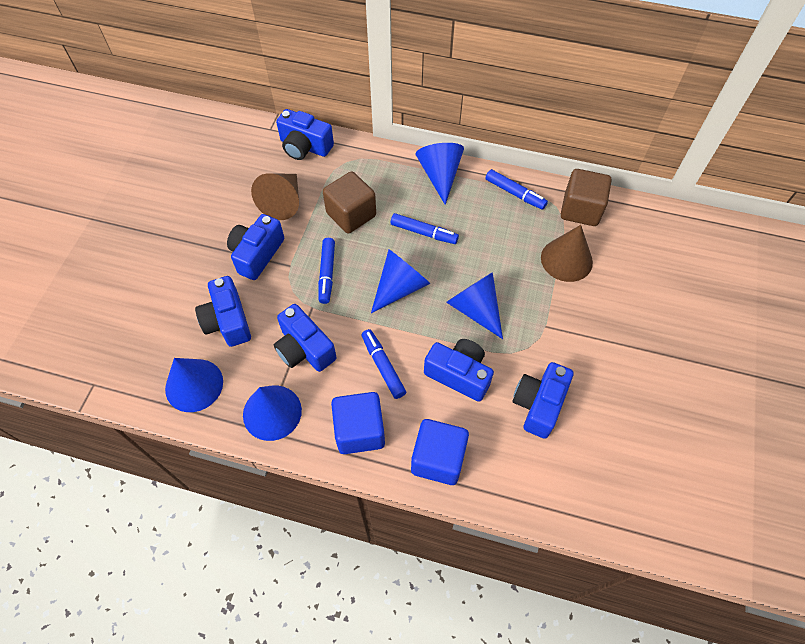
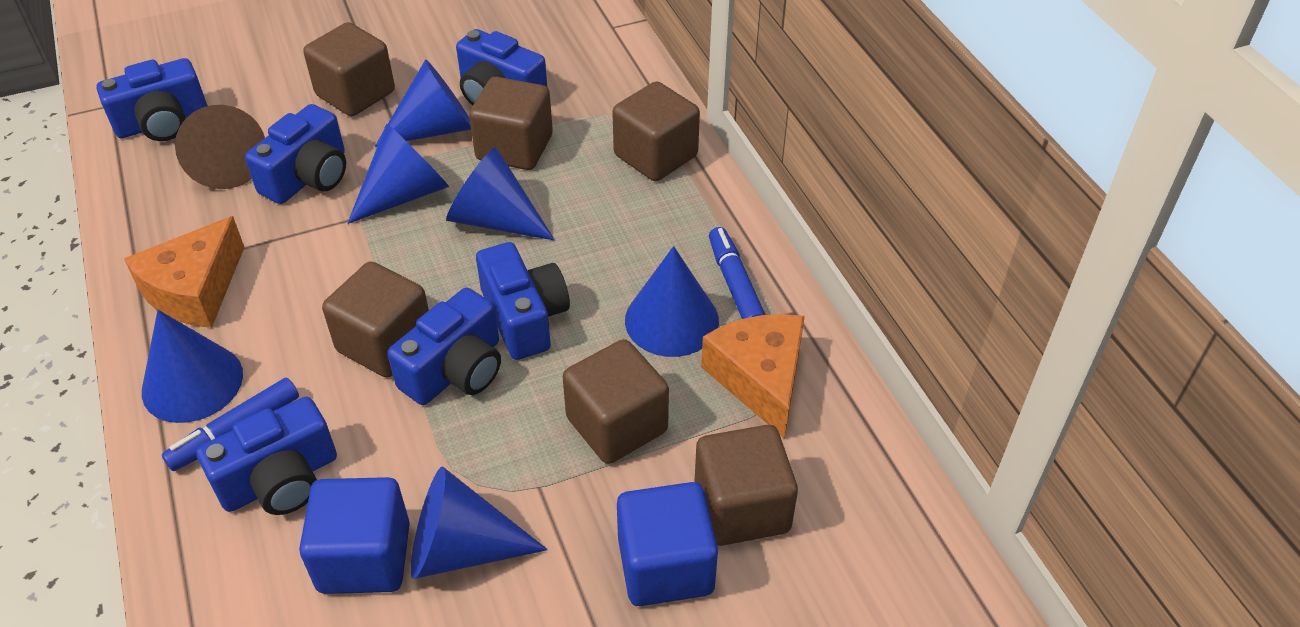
blue cone: [165,358,223,412] [243,386,302,441] [371,249,430,313] [415,143,464,205] [446,272,503,339] = 5 -> [142,310,243,423] [348,123,449,224] [375,60,471,147] [411,466,548,579] [446,147,555,240] [625,246,719,357] = 6
blue marker: [318,238,335,304] [362,329,406,399] [390,213,459,244] [485,169,548,210] = 4 -> [162,377,299,471] [709,227,765,319] = 2
brown cone: [251,173,299,220] [541,225,593,282] = 2 -> [175,105,265,189] = 1
brown cube: [323,171,376,234] [561,169,611,226] = 2 -> [304,22,395,116] [322,262,429,378] [469,77,553,170] [563,339,669,464] [612,81,700,181] [694,425,798,546] = 6
orange cheese: none = 0 -> [124,216,244,328] [701,314,805,439] = 2

